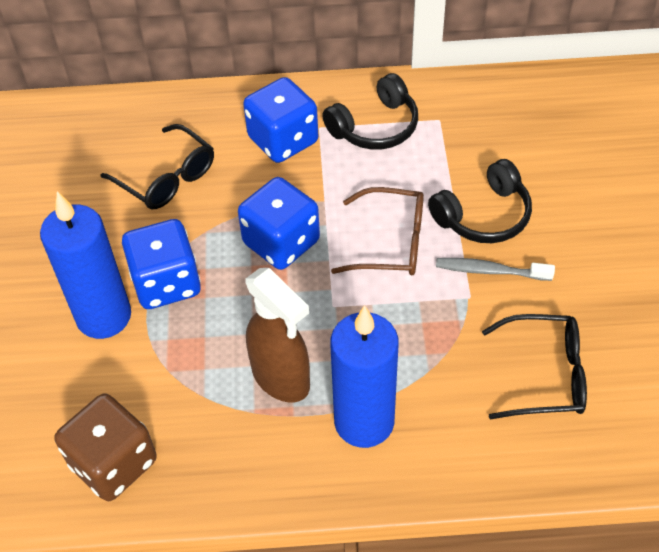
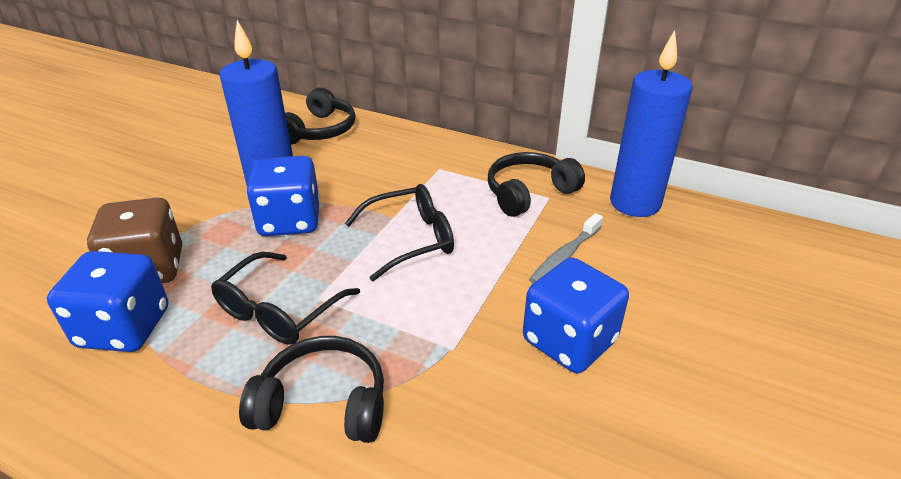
black headphones: [322,73,418,150] [428,159,532,243] = 2 -> [239,336,384,443] [285,87,355,145] [488,152,585,217] = 3
brown glasses: [331,187,424,275] = 1 -> none = 0
brown spray bottle: [246,268,310,402] = 1 -> none = 0

